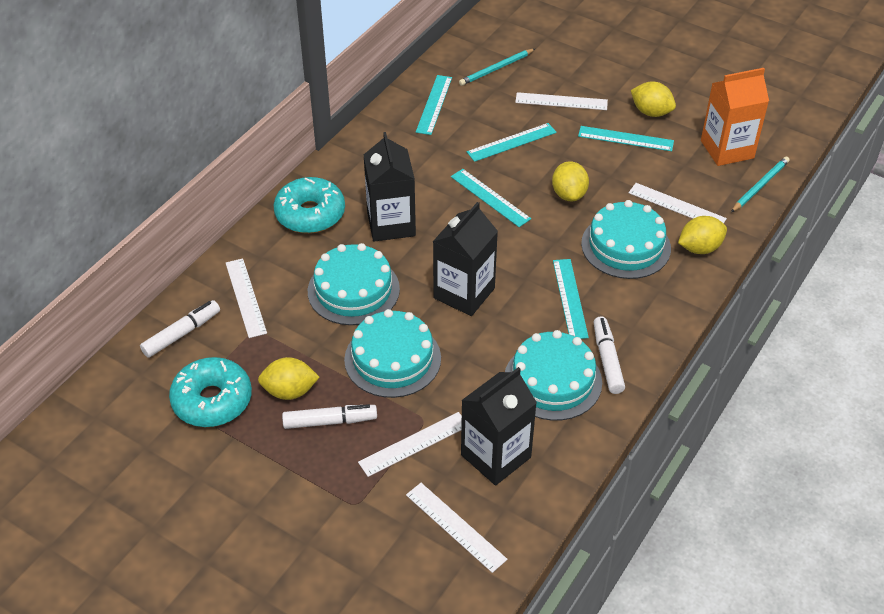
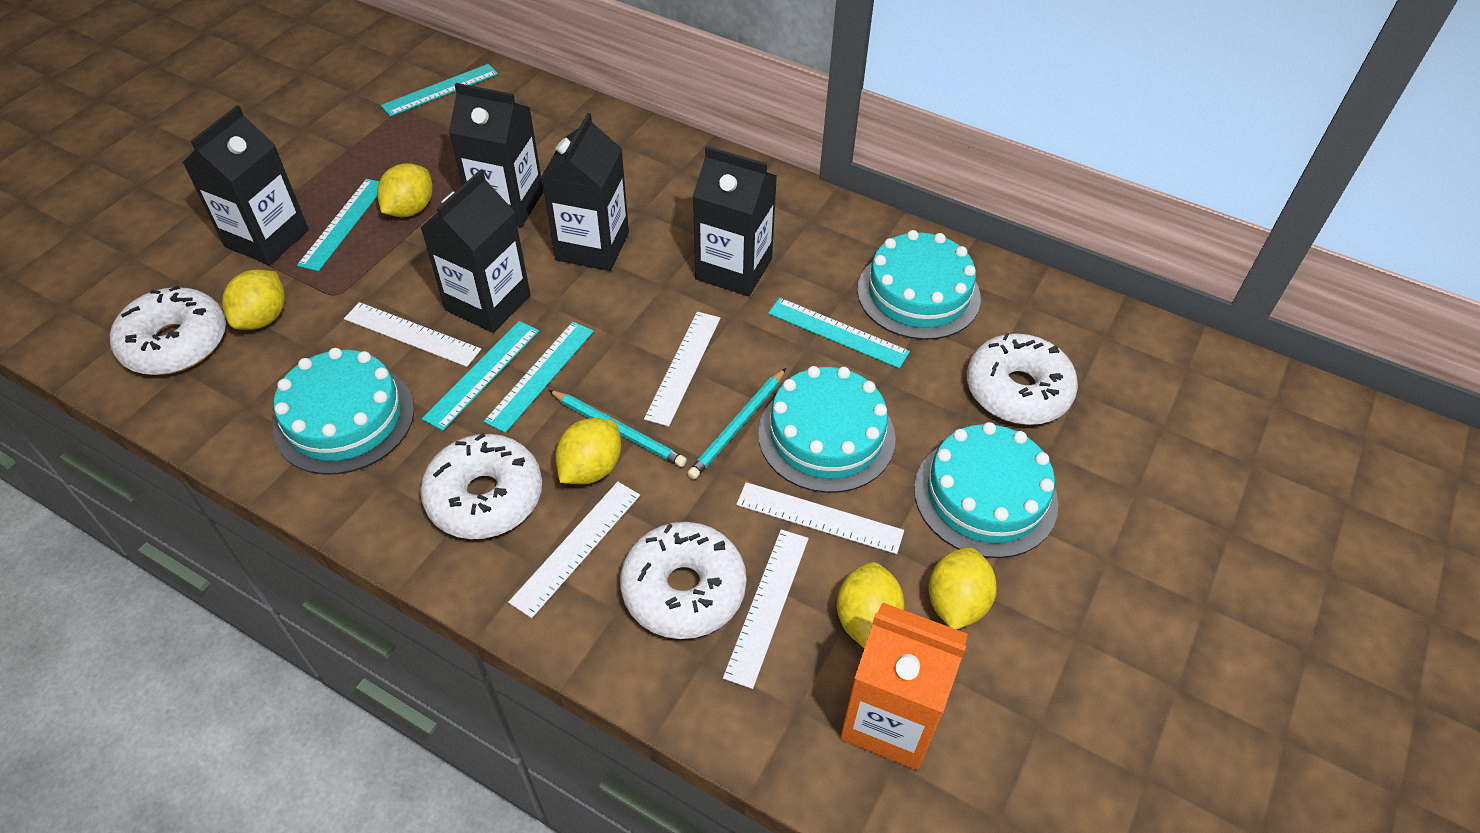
black carton: [364,132,416,242] [433,202,498,316] [461,367,537,486] = 3 -> [182,105,309,265] [420,169,531,333] [449,83,544,227] [541,113,629,271] [693,146,777,296] = 5
turquoise donut: [169,357,252,427] [274,177,345,233] = 2 -> none = 0
white donut: none = 0 -> [110,285,226,375] [420,433,542,539] [620,522,747,639] [967,333,1078,425] = 4
white marker: [140,300,220,358] [282,404,377,429] [594,316,625,394] = 3 -> none = 0
yellow lemon: [258,357,320,400] [552,161,589,201] [631,82,676,117] [678,216,727,254] = 4 -> [222,270,285,330] [377,163,433,217] [555,418,621,484] [837,562,905,648] [929,547,997,630] = 5

